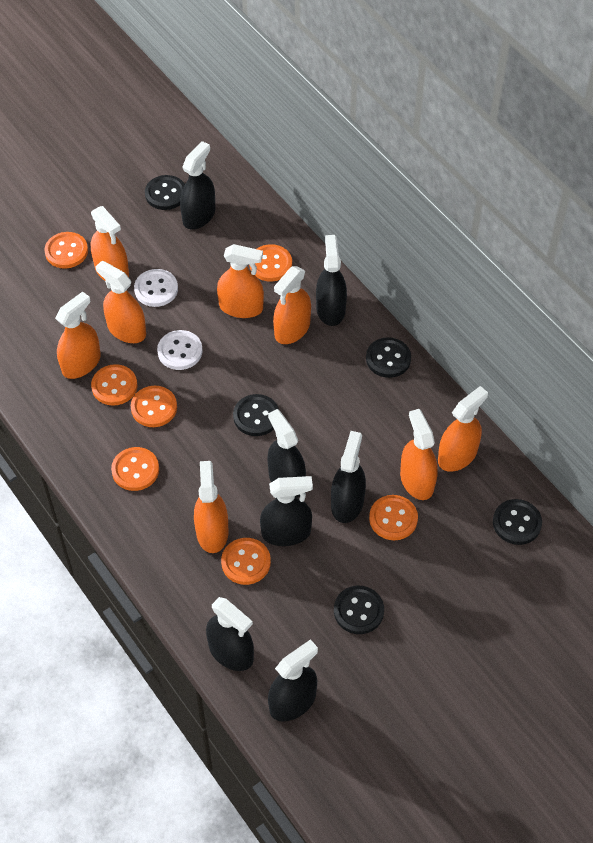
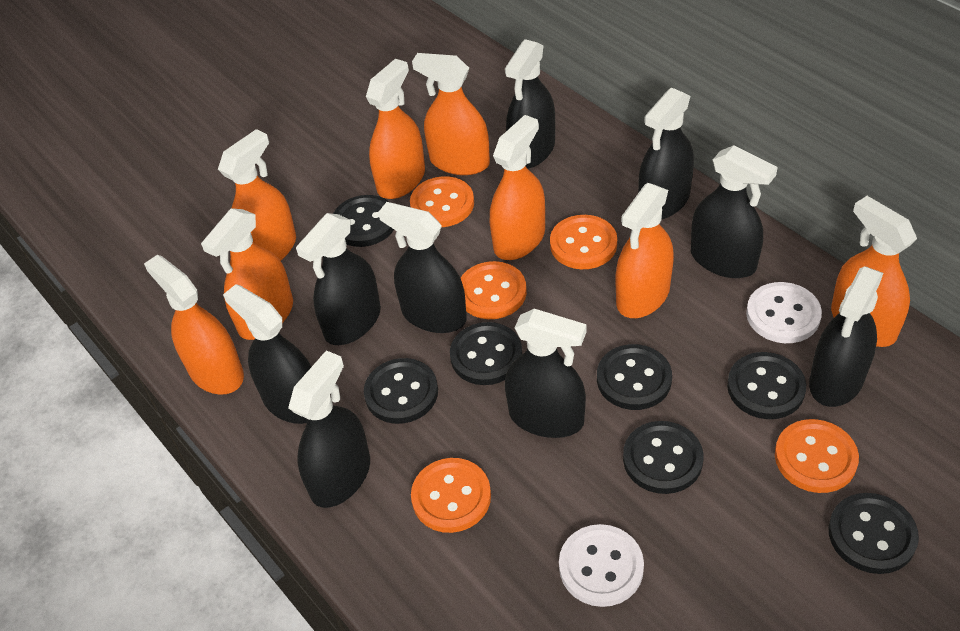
black button: [145,175,185,210] [233,394,279,436] [334,586,384,634] [366,337,411,378] [493,499,542,545] = 5 -> [333,195,394,247] [364,358,438,424] [450,322,522,385] [597,344,672,410] [623,421,703,494] [727,352,806,419] [828,493,919,574] = 7
black spray bottle: [180,141,215,229] [206,597,254,671] [260,476,313,546] [267,409,306,498] [268,639,318,722] [316,235,347,326] [331,431,366,523] = 7 -> [223,284,311,424] [288,350,370,508] [296,213,381,345] [378,202,467,333] [505,39,555,169] [505,309,586,438] [638,88,694,220] [691,145,778,278] [809,267,883,407] = 9
orange button: [44,232,88,269] [91,364,137,406] [111,447,159,491] [131,386,177,427] [221,538,271,585] [249,244,292,282] [369,495,418,540] = 7 -> [410,176,474,227] [411,458,491,533] [461,261,527,319] [550,215,617,269] [775,419,859,493] = 5

